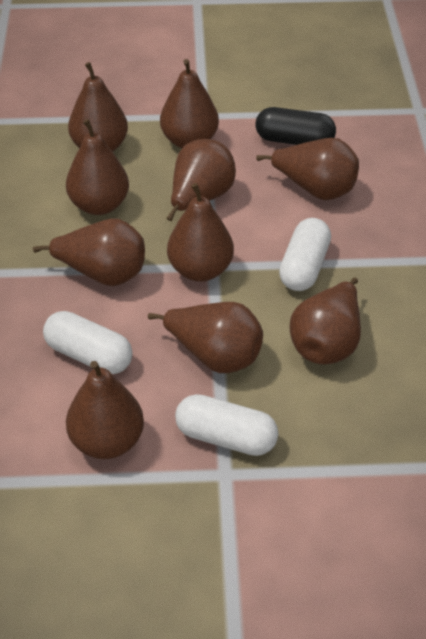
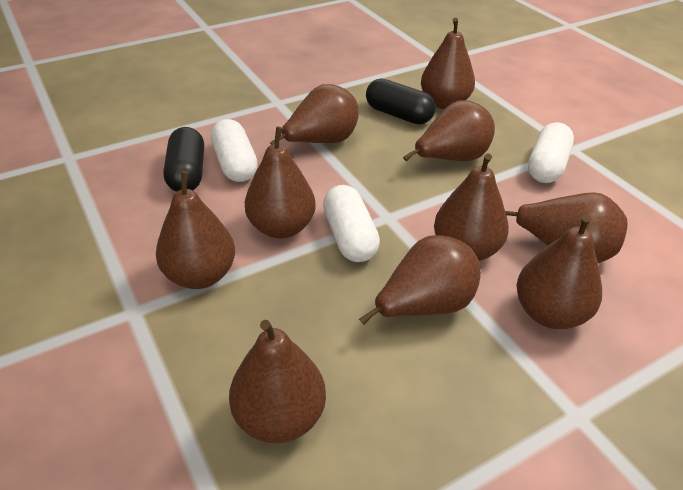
black capsule: [255,107,336,145] = 1 -> [164,127,204,192] [366,78,436,124] = 2

